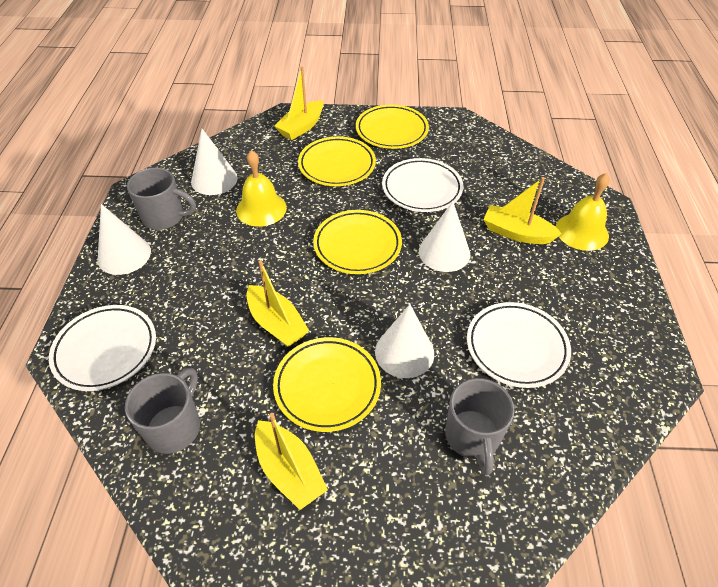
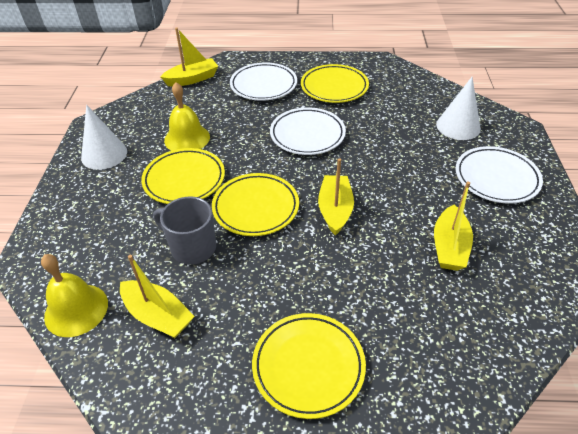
grey mug: [125,368,200,454] [127,168,196,230] [445,378,514,476] = 3 -> [153,196,216,265] = 1
white cone: [97,204,151,275] [191,129,238,195] [375,304,434,378] [419,201,470,272] = 4 -> [81,105,127,170] [436,77,481,140] = 2

